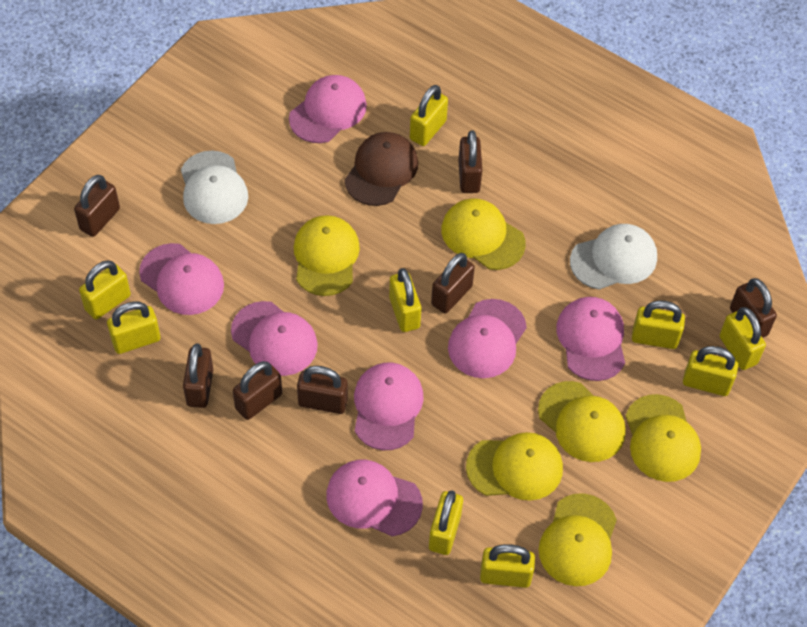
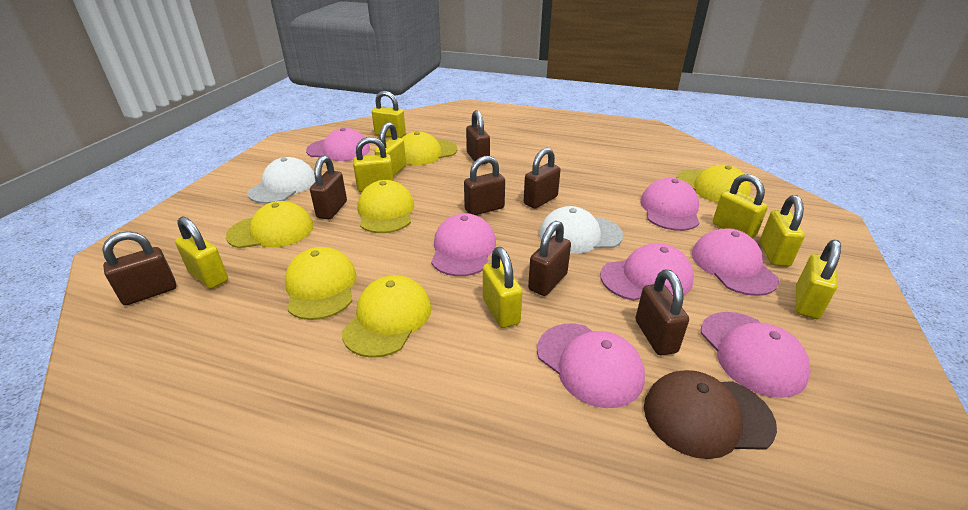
yellow padlock: [79,260,131,320] [107,301,161,354] [389,268,421,332] [410,85,448,146] [429,490,463,555] [480,544,535,588] [632,300,685,349] [683,346,738,396] [719,307,766,370] = 9 -> [175,216,228,289] [353,137,394,192] [372,91,406,138] [374,122,406,177] [483,247,522,328] [713,174,768,238] [760,195,805,267] [795,240,841,319] = 8

